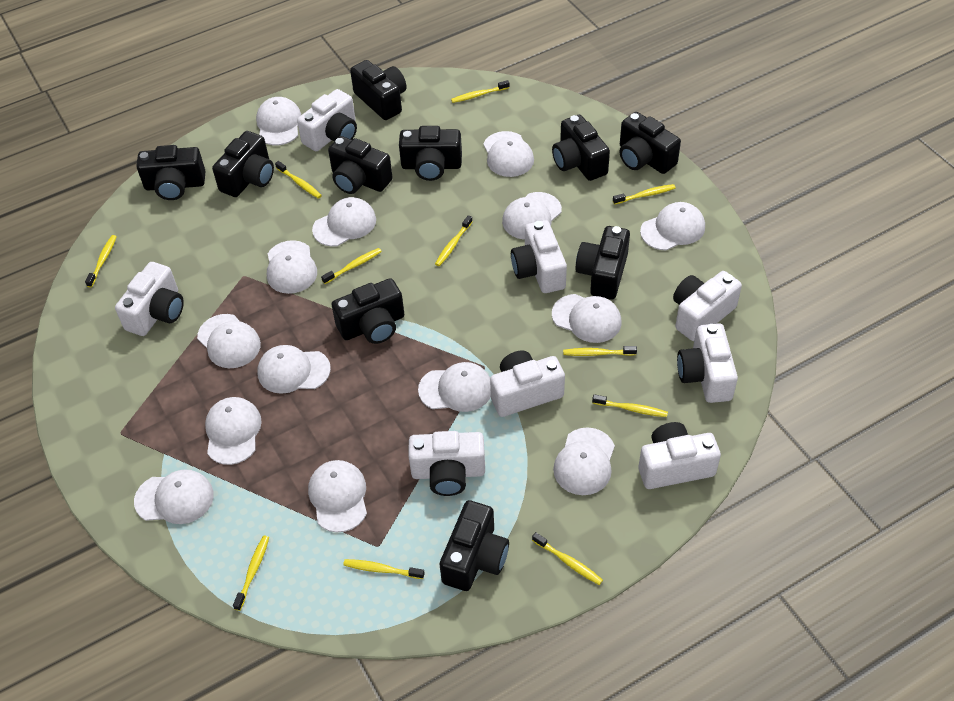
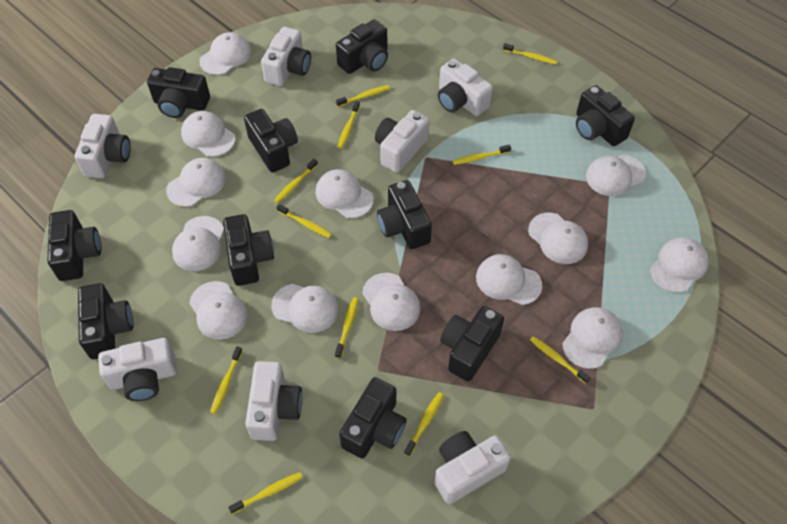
white camera: [115,262,184,336] [297,89,357,151] [409,431,485,496] [490,350,565,417] [511,220,567,293] [639,422,721,489] [673,271,742,341] [677,323,738,403] = 8 -> [75,114,131,178] [98,338,177,401] [245,361,303,441] [261,27,311,86] [375,110,429,173] [434,431,511,504] [438,59,493,116] = 7
white cap: [134,469,214,524] [197,314,261,368] [205,397,262,465] [256,97,301,145] [257,345,331,394] [267,240,317,294] [308,460,367,532] [312,197,376,247] [418,362,491,412] [483,131,534,177] [502,192,562,240] [552,294,621,343] [553,427,615,495] [640,202,705,251] = 14 -> [166,158,226,207] [172,216,224,271] [181,111,236,157] [189,281,248,340] [199,32,251,75] [271,284,339,333] [316,169,374,218] [362,273,420,331] [476,254,542,305] [528,213,588,264] [562,307,623,369] [586,155,646,196] [650,237,709,293] = 13

